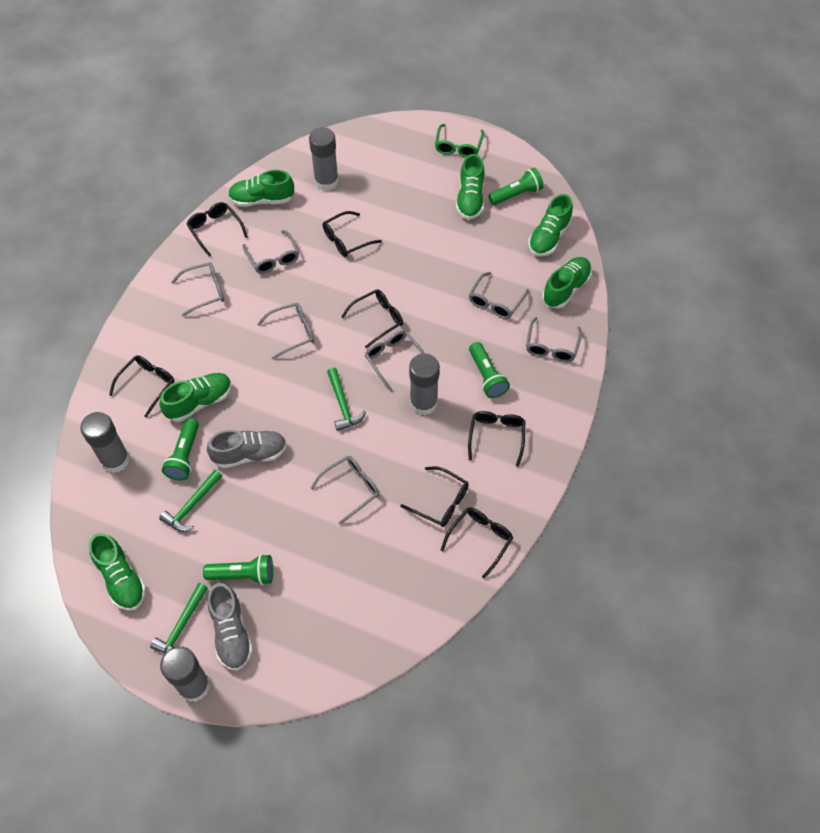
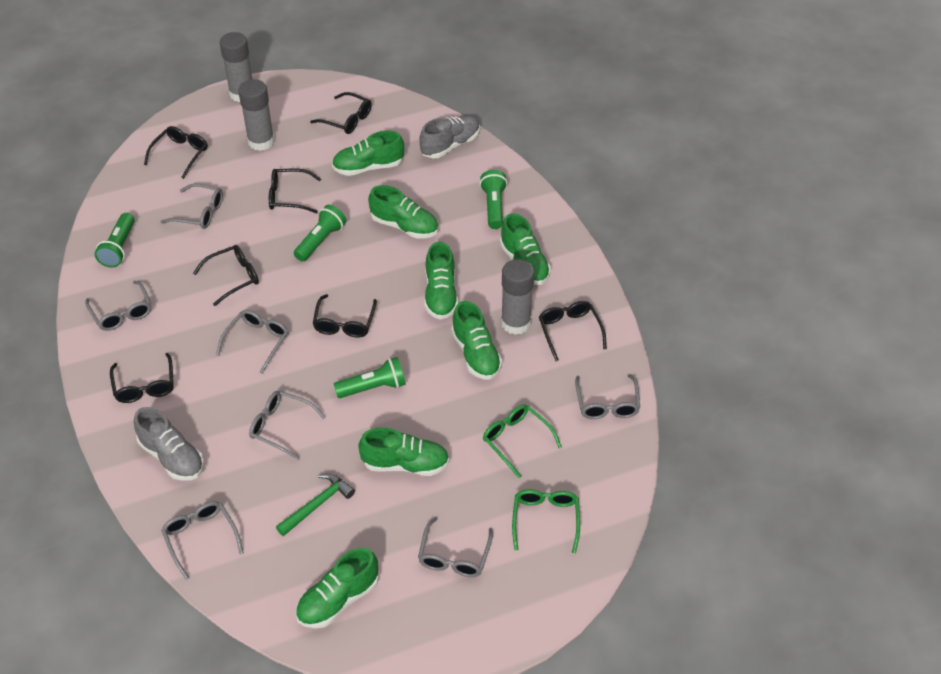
green glasses: [435,124,484,158] = 1 -> [483,405,562,478] [512,489,580,553] = 2
green hammer: [150,583,208,653] [159,470,222,532] [327,368,366,431] = 3 -> [276,473,355,536] = 1
green shoe: [89,533,146,611] [160,373,232,422] [228,170,294,207] [456,154,485,220] [528,194,573,256] [542,257,592,309] = 6 -> [296,548,379,628] [332,130,404,176] [358,427,449,476] [368,185,438,239] [424,242,458,319] [451,301,502,380] [500,213,551,285] = 7
grey glue stick: [80,412,130,473] [160,646,210,702] [309,127,339,191] [409,353,440,415] = 4 -> [219,32,252,102] [238,79,275,151] [501,259,534,335] = 3

